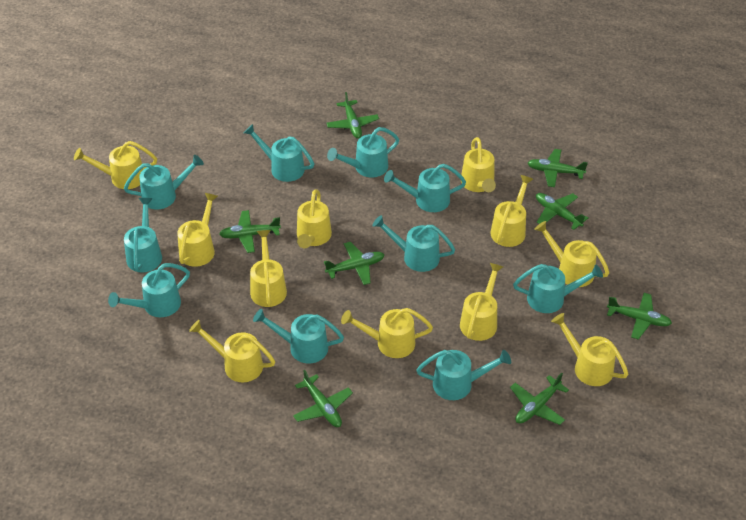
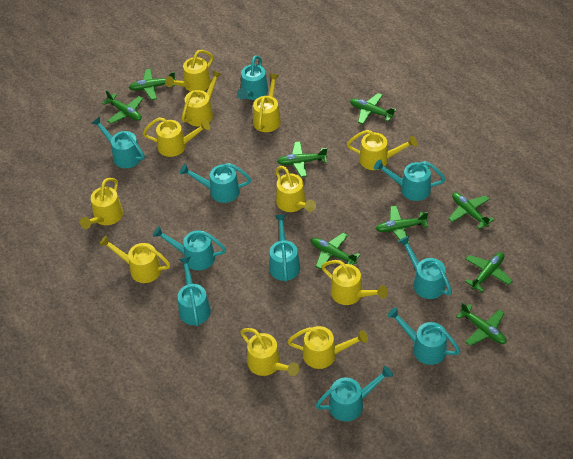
green plane: [219,210,281,253] [293,370,353,427] [324,242,385,285] [327,92,379,139] [510,373,569,425] [528,149,588,187] [536,193,588,230] [607,293,672,340] = 8 -> [102,90,143,124] [129,69,176,100] [277,141,327,177] [311,233,360,269] [350,93,396,124] [376,206,428,245] [448,192,495,229] [456,302,507,346] [465,252,512,292] = 9

